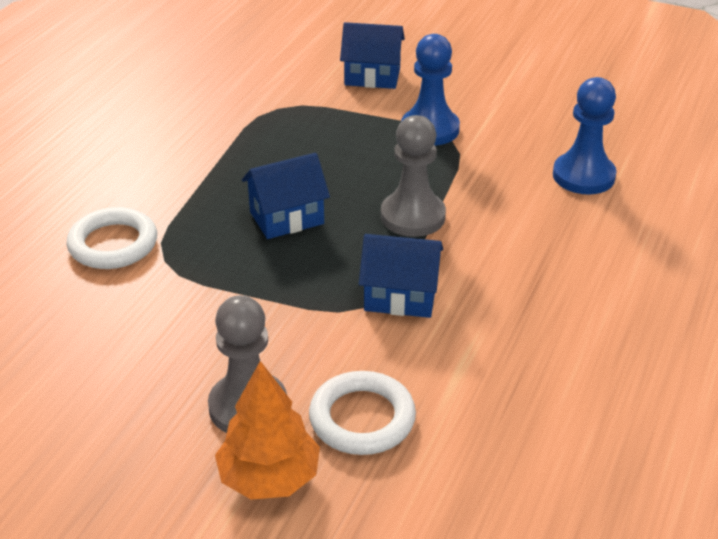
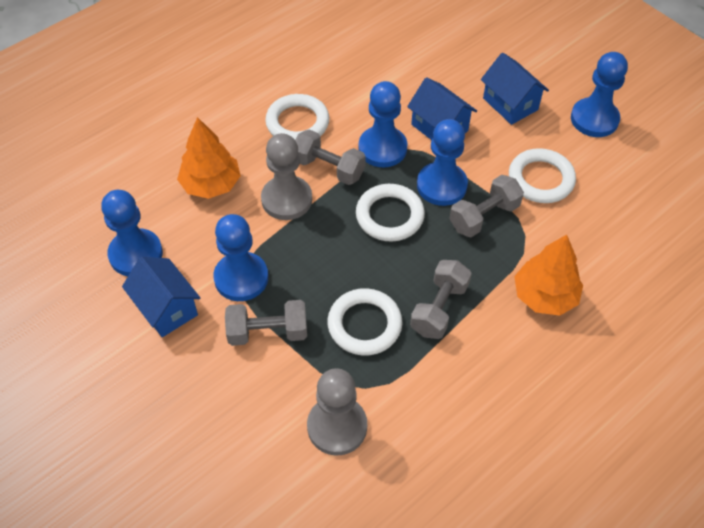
blue pawn: [401,34,460,145] [553,77,616,194] = 2 -> [101,190,163,276] [213,214,268,301] [359,81,407,167] [417,119,468,206] [571,52,628,137] = 5
grey dumbbell: none = 0 -> [225,300,307,346] [295,130,366,185] [410,260,472,339] [449,175,524,237] = 4
orange tree: [215,361,320,500] = 1 -> [177,117,241,199] [514,235,583,316] = 2
white ring: [66,207,157,269] [309,371,416,455] = 2 -> [265,94,329,139] [327,288,403,356] [356,184,425,241] [509,148,576,203] = 4

